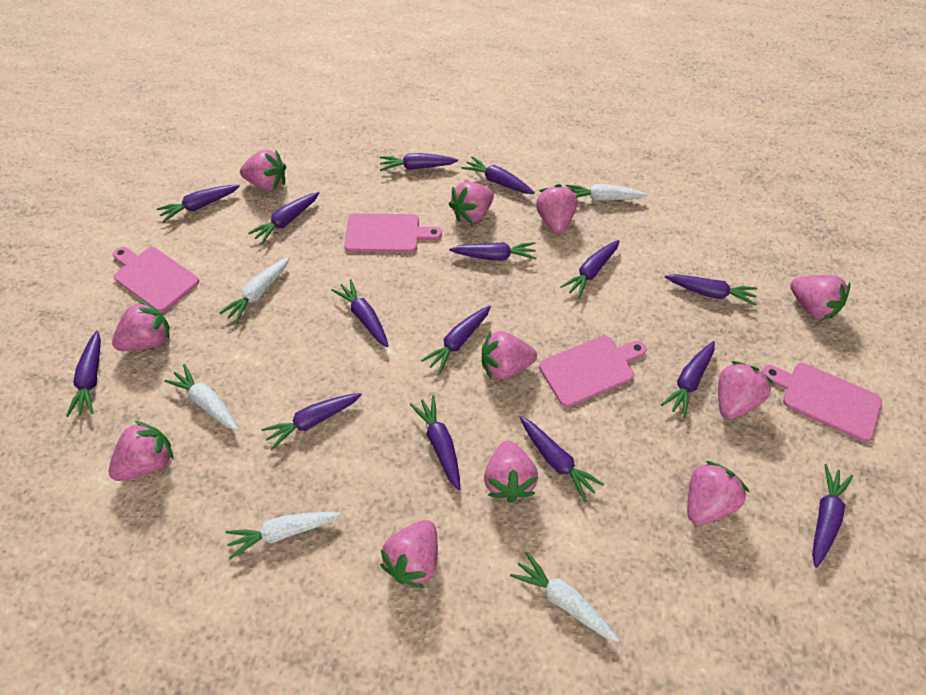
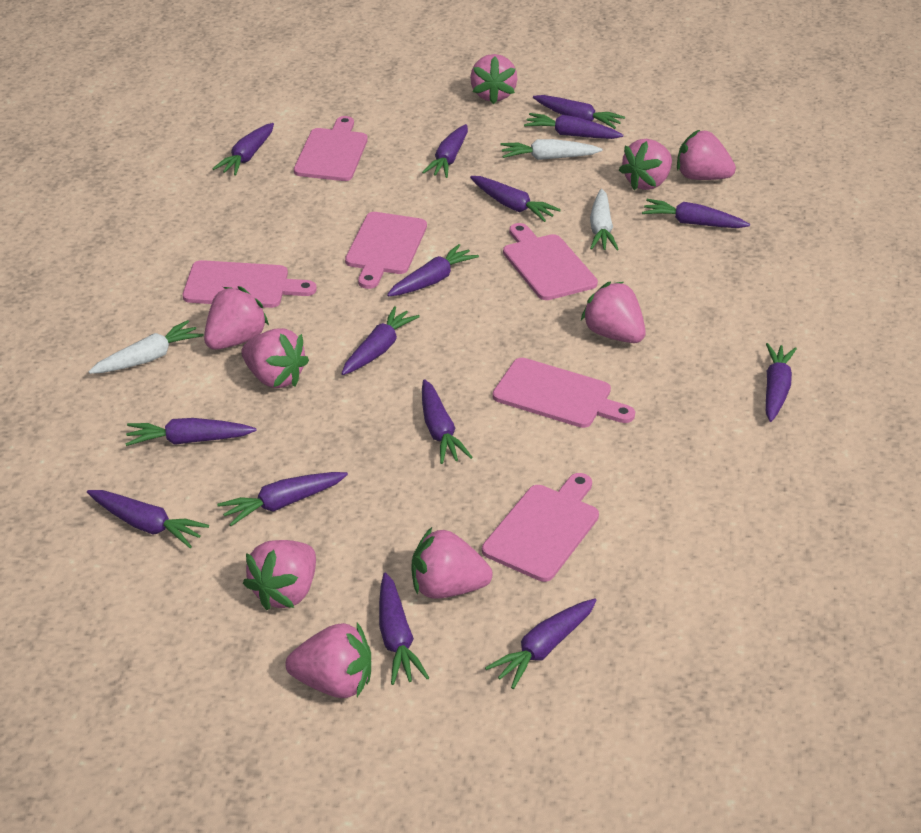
pink cutting board: [113,247,199,313] [344,213,442,253] [539,336,646,407] [761,363,882,442] = 4 -> [183,260,317,308] [294,116,368,181] [345,212,427,289] [482,473,599,582] [492,358,635,428] [503,223,598,300] = 6
pink strawberry: [109,421,174,481] [112,300,170,351] [240,150,286,191] [380,520,438,588] [449,182,494,224] [482,331,537,379] [484,441,538,503] [536,184,577,234] [687,461,749,525] [718,361,774,419] [790,275,850,321] = 11 -> [204,286,269,350] [241,328,309,388] [243,540,316,611] [285,622,371,698] [412,527,493,599] [470,54,517,104] [581,281,646,343] [619,139,672,190] [677,130,736,180] = 9
white carrot: [164,364,239,431] [219,257,289,323] [226,512,341,559] [510,551,620,642] [566,184,648,201] = 5 -> [88,320,204,374] [500,139,603,160] [590,189,619,250] = 3

